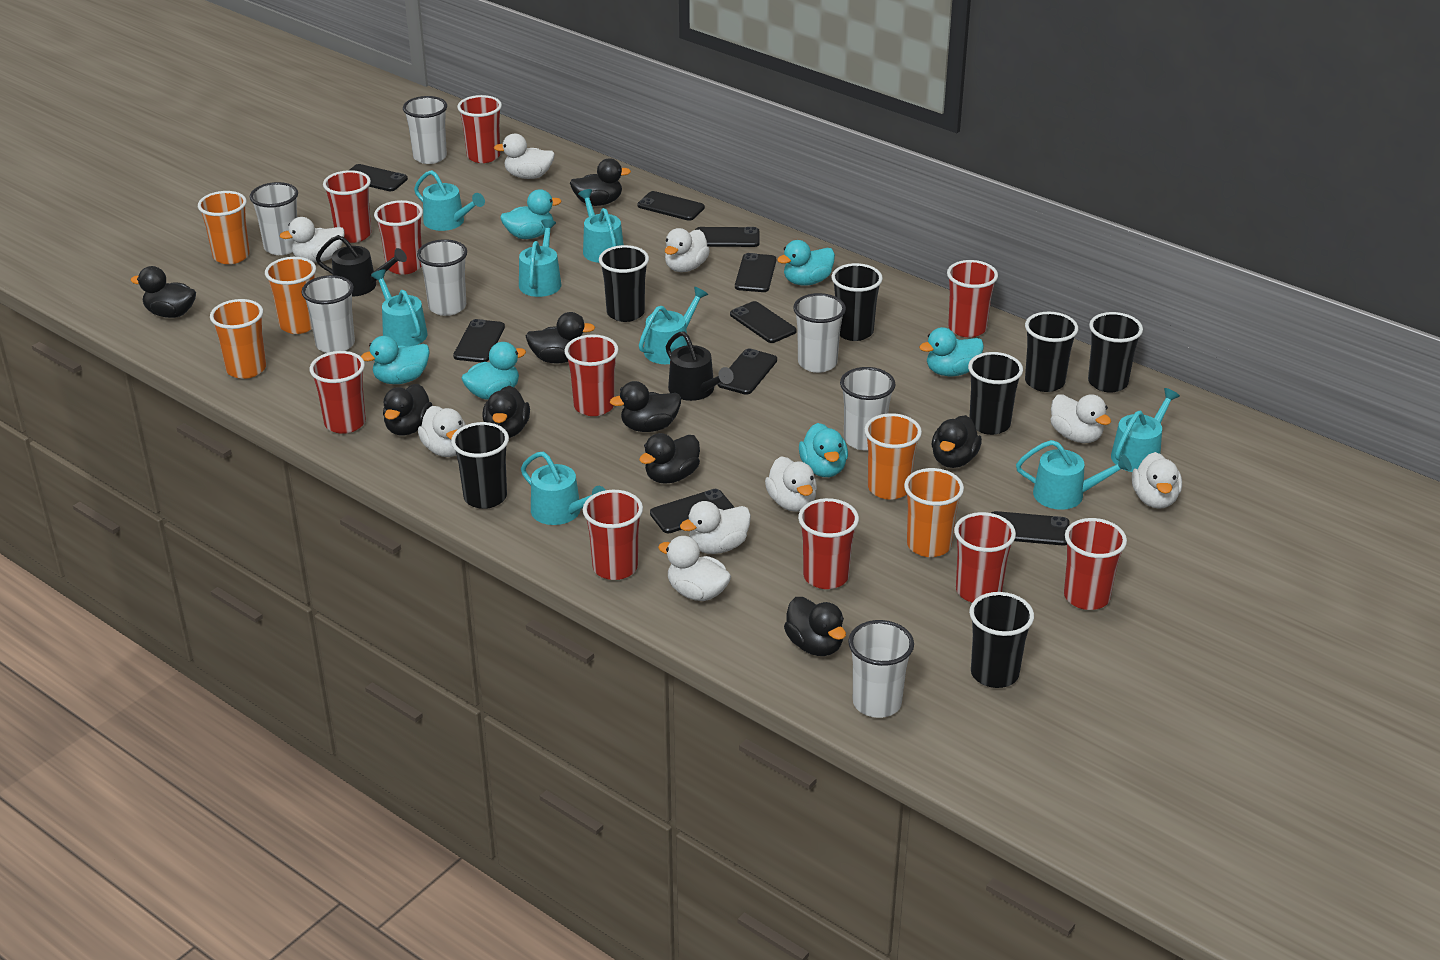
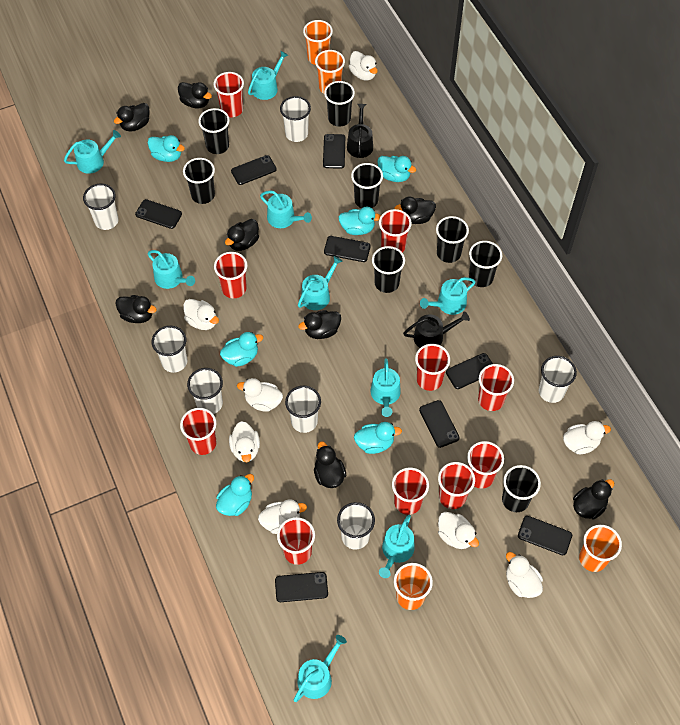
black cup: [451,422,509,509] [599,245,649,322] [831,263,883,341] [968,352,1023,435] [969,592,1034,688] [1025,312,1078,392] [1088,312,1143,393] = 7 -> [183,158,215,204] [198,108,230,154] [324,81,355,127] [351,163,383,208] [372,246,405,293] [436,216,469,263] [469,241,502,287] [502,465,541,512] = 8
black duck: [130,266,196,318] [383,384,433,436] [482,386,530,438] [526,312,595,364] [570,159,631,206] [610,381,681,432] [639,433,700,484] [784,597,846,656] [932,415,982,468] = 9 -> [114,103,150,132] [116,295,157,323] [178,82,212,108] [225,219,259,251] [298,310,341,339] [314,442,346,488] [395,196,436,224] [573,479,614,519] = 8
black phone: [350,164,408,191] [453,319,505,362] [637,191,705,221] [650,489,734,533] [695,227,759,247] [717,348,777,395] [730,301,797,343] [735,253,776,292] [991,511,1070,546] = 9 -> [135,199,182,229] [231,155,277,185] [275,572,328,602] [323,134,345,169] [324,236,371,262] [419,400,460,448] [446,353,493,389] [518,516,572,555] = 8
orange cup: [198,191,250,264] [210,299,266,379] [265,257,316,334] [864,413,922,500] [904,468,964,557] = 5 -> [303,20,333,65] [315,50,345,94] [394,563,433,610] [579,525,622,572] = 4
turquoise watering can: [371,269,428,347] [414,170,485,231] [519,219,562,297] [521,452,605,525] [578,189,624,263] [639,287,708,364] [1016,440,1132,510] [1111,388,1180,472] = 8 -> [64,130,121,174] [147,250,195,289] [248,51,288,100] [260,191,312,228] [294,635,347,702] [298,256,343,310] [370,358,401,417] [379,514,415,578] [420,277,476,315] = 9
white duck: [280,217,345,262] [418,406,466,457] [494,134,555,179] [658,536,731,601] [665,228,710,272] [680,501,751,554] [765,457,817,512] [1050,394,1111,443] [1132,452,1182,509] = 9 -> [183,299,219,330] [229,421,260,462] [237,378,283,412] [258,499,307,534] [349,51,378,81] [438,512,479,549] [506,552,543,598] [563,421,611,454] = 8

